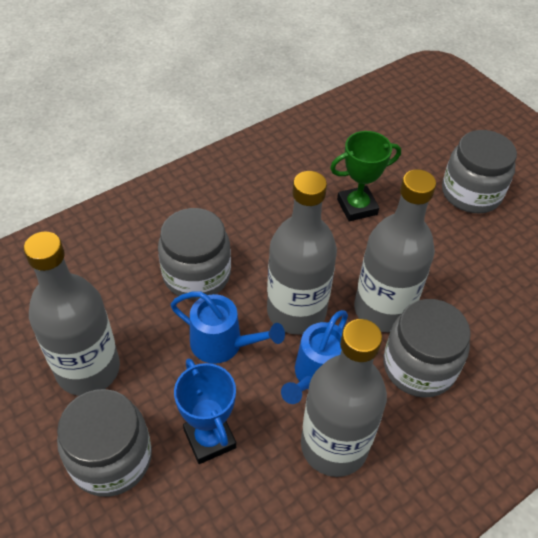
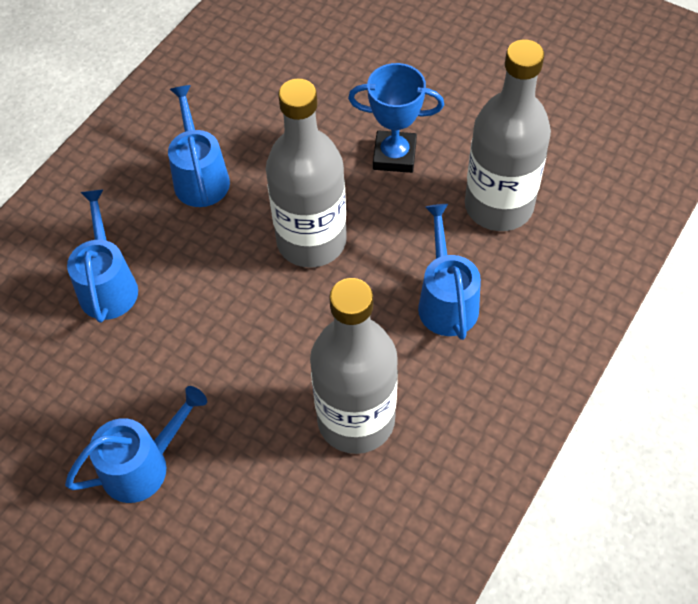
blue watering can: [170,291,285,364] [281,310,348,404] = 2 -> [65,386,207,503] [67,189,138,323] [168,85,230,207] [418,204,481,340] = 4
green trophy: [330,131,401,221] = 1 -> none = 0
grey bottle: [24,231,120,396] [267,171,337,335] [301,319,387,477] [354,169,436,332] = 4 -> [266,78,347,268] [310,278,398,454] [465,39,551,231] = 3
grey jar: [57,389,152,497] [158,208,231,300] [383,299,471,398] [442,130,517,213] = 4 -> none = 0

